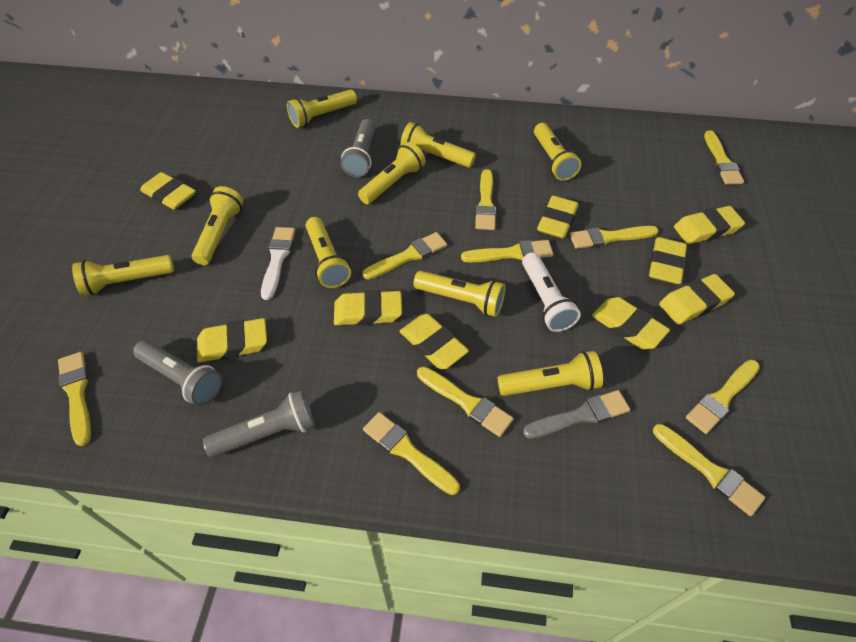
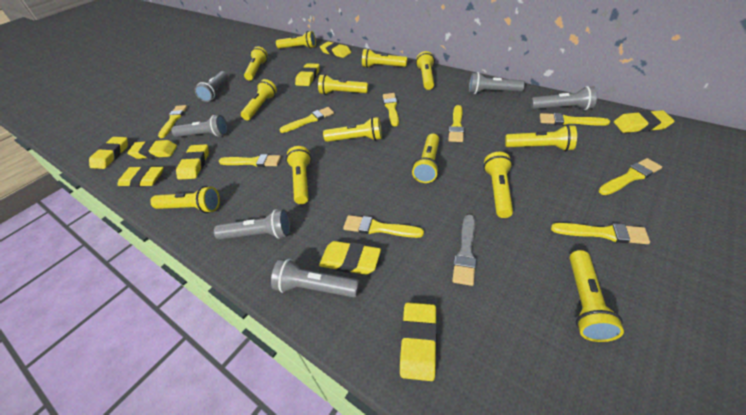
grey flashlight: [133,340,222,406] [203,390,315,457] [341,119,375,177] = 3 -> [171,115,228,137] [195,71,228,102] [214,209,291,240] [271,259,360,297] [469,72,525,94] [531,86,597,110] = 6
white brush: [261,227,295,300] = 1 -> none = 0
white flashlight: [522,252,581,332] = 1 -> none = 0
yellow brush: [58,352,91,446] [362,232,447,280] [363,412,460,495] [417,367,514,437] [461,240,553,262] [475,169,496,230] [570,226,659,249] [653,424,765,516] [686,360,760,434] [704,130,744,185] = 10 -> [158,105,187,138] [219,154,281,167] [279,107,334,133] [343,215,424,238] [383,93,399,127] [448,105,464,142] [540,113,610,126] [551,223,650,244] [598,158,662,195] = 9
yellow flashlight: [72,255,174,296] [192,186,243,265] [287,89,357,128] [306,217,351,288] [358,142,426,204] [400,122,476,168] [413,271,505,317] [498,351,603,396] [534,123,581,181] = 9 -> [150,186,220,213] [241,79,277,120] [244,46,268,81] [276,31,316,49] [286,146,311,204] [318,74,368,95] [323,117,382,142] [362,49,408,68] [412,134,439,183] [416,51,435,90] [484,152,513,218] [505,125,577,151] [569,250,624,342] = 13

